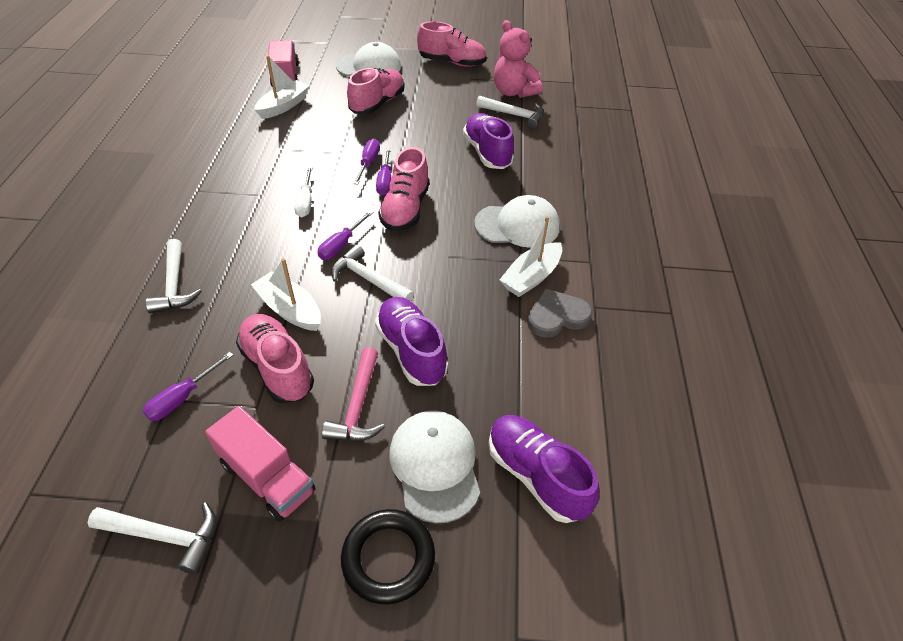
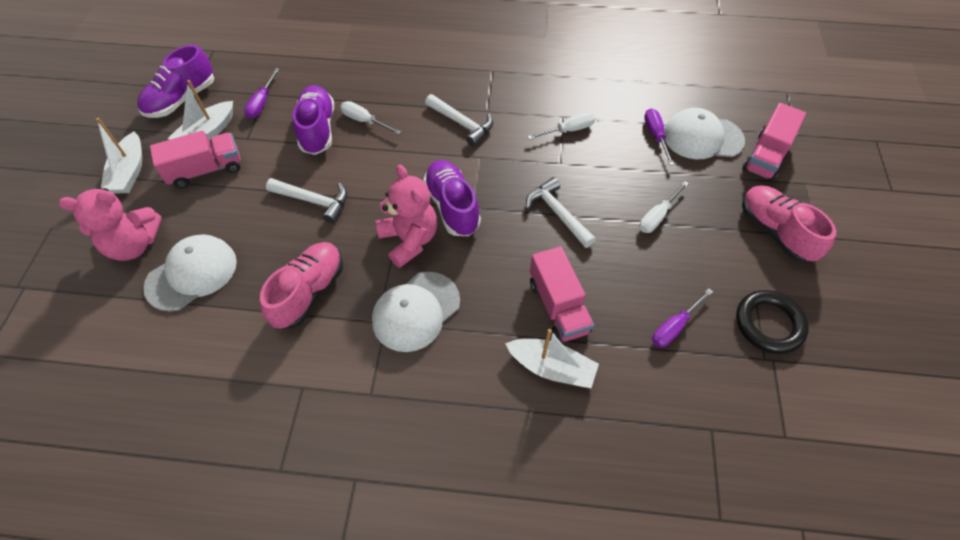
grey heart: [527,288,593,338] = 1 -> none = 0
pink hammer: [322,347,385,441] = 1 -> none = 0
pink shoe: [236,314,314,404] [347,68,404,114] [378,147,429,231] [417,21,487,67] = 4 -> [260,242,343,329] [742,186,836,263] = 2
pink teddy bear: [494,20,542,98] = 1 -> [59,188,162,261] [376,165,437,268] = 2
pink truck: [205,406,316,522] [267,40,299,87] = 2 -> [150,131,241,188] [530,246,594,342] [742,103,806,181] = 3
purple screwdriver: [143,352,233,421] [317,210,374,260] [353,139,380,185] [376,148,391,196] = 4 -> [244,68,280,119] [644,109,675,165] [652,288,713,348] = 3
white hammer: [88,502,216,574] [145,239,202,314] [331,244,414,301] [476,96,544,129] = 4 -> [266,178,347,223] [425,94,493,146] [526,177,596,248] = 3
white screwdriver: [294,166,313,217] = 1 -> [340,101,401,135] [527,112,595,140] [639,181,689,233] = 3

